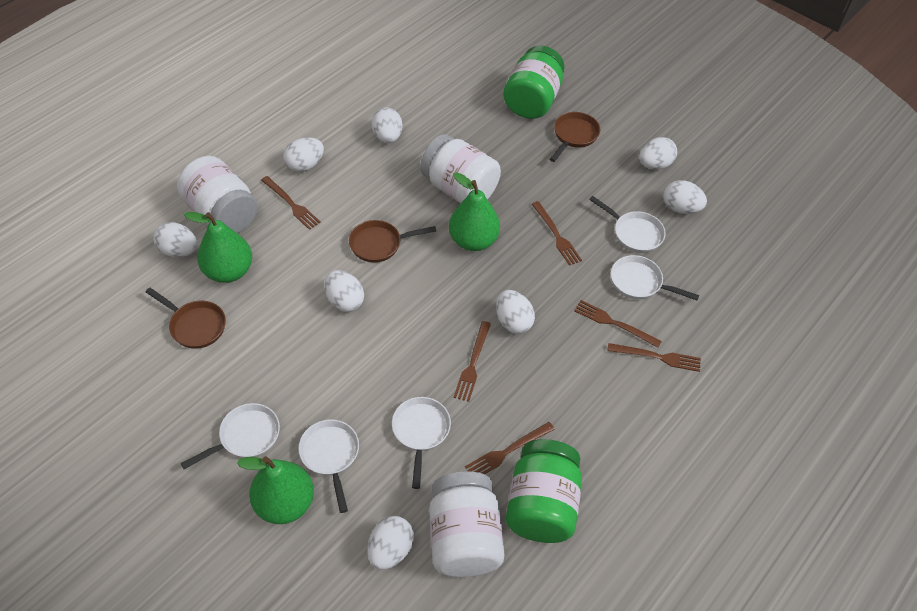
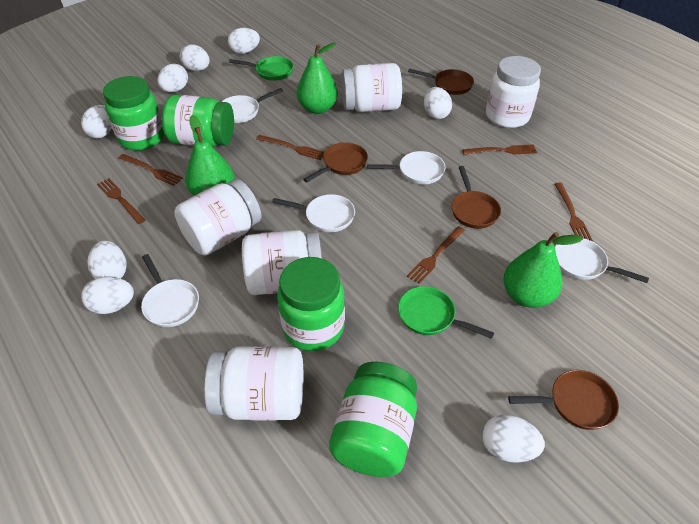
brown pan: [146,288,226,349] [349,220,436,263] [550,112,600,162] = 3 -> [303,142,368,182] [408,69,474,95] [452,166,501,229] [508,370,619,430] = 4
green jar: [503,46,564,119] [506,439,582,543] = 2 -> [103,76,164,150] [162,95,234,147] [277,257,345,351] [329,362,417,477] = 4
green pan: none = 0 -> [229,56,294,81] [398,286,494,339] = 2
white jar: [177,156,258,233] [420,134,501,203] [429,471,505,577] = 3 -> [175,179,261,256] [204,346,303,421] [242,230,322,295] [341,63,402,112] [486,56,541,128] = 5

